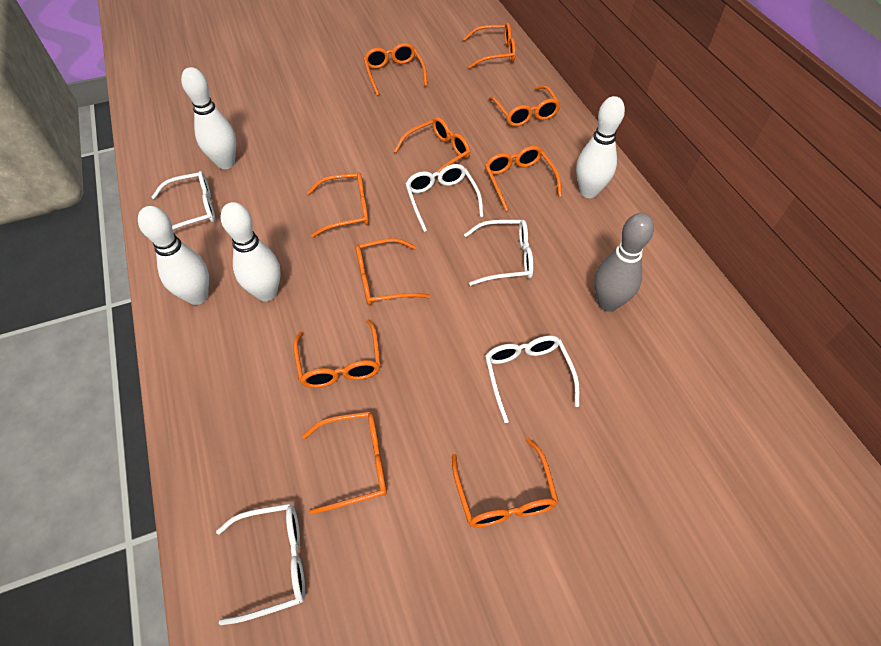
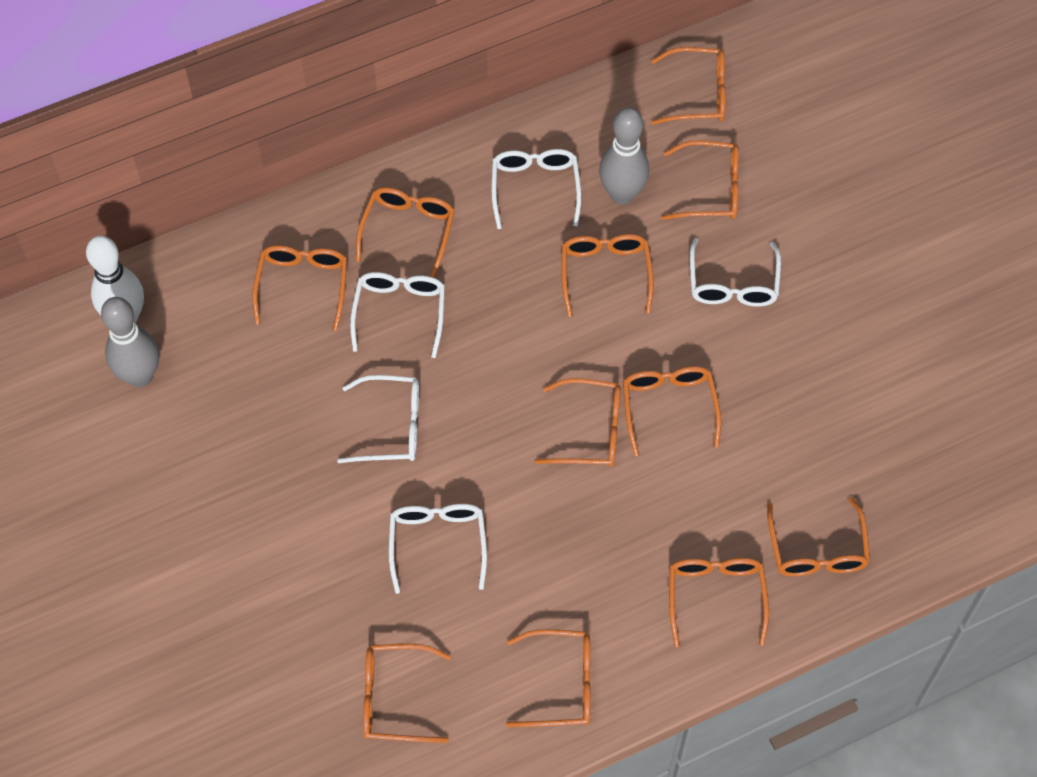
grey bowling pin: [594,213,654,312] = 1 -> [101,297,159,387] [599,108,649,205] = 2
orange glasses: [293,319,381,388] [302,411,387,515] [307,172,369,237] [355,238,430,305] [363,43,427,96] [394,117,470,177] [452,438,559,528] [463,22,516,68] [485,146,562,211] [489,85,561,127] = 10 -> [252,245,347,330] [356,187,455,278] [363,644,451,743] [506,629,591,727] [535,378,621,467] [562,234,654,317] [623,366,721,456] [651,47,726,125] [662,141,739,220] [669,558,769,647] [767,497,870,576] = 11
white bowling pin: [138,206,209,305] [181,67,236,169] [221,202,281,301] [576,96,625,198] = 4 -> [86,236,144,323] = 1

